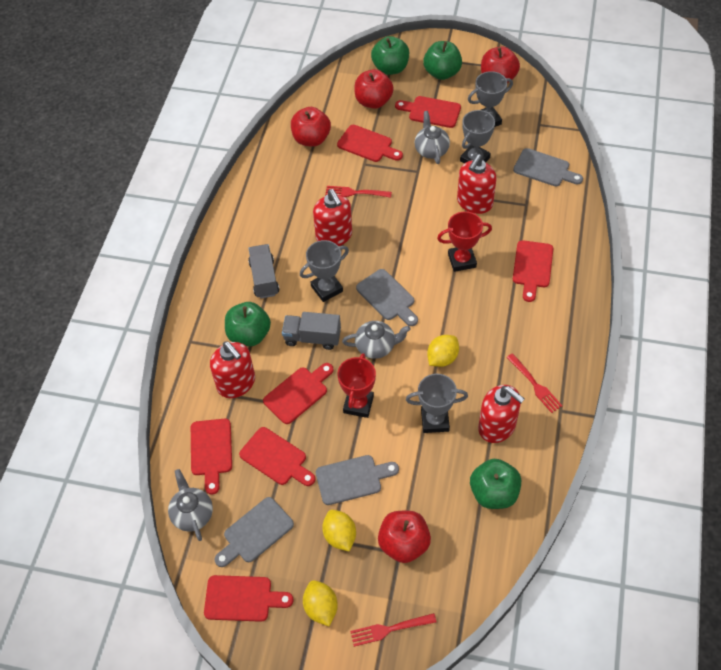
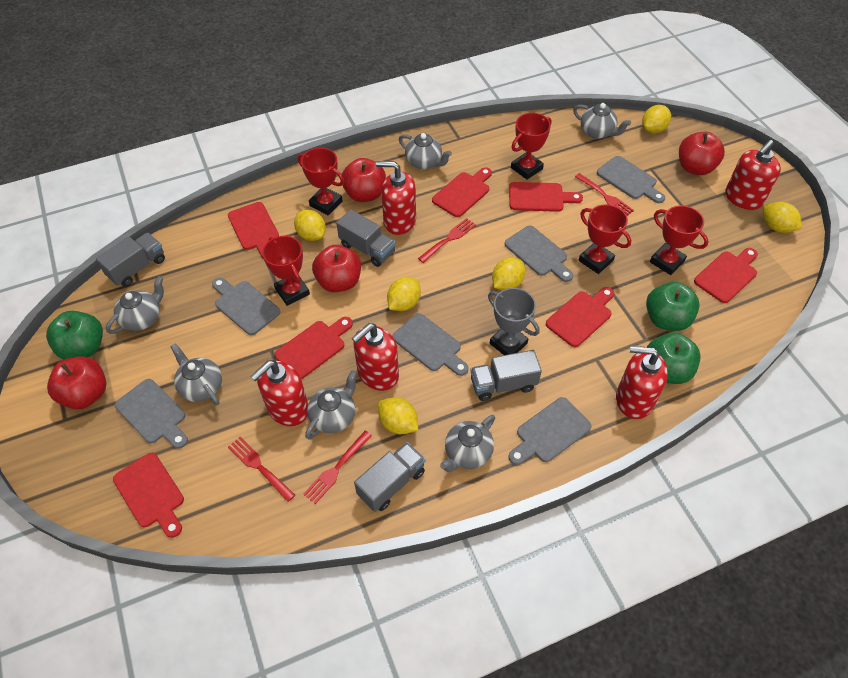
green apple: [225,302,271,346] [371,36,409,75] [423,41,462,80] [470,459,521,509] = 4 -> [46,311,103,360] [646,282,700,331] [647,332,701,384] = 3
grey cutting board: [214,497,294,567] [316,455,399,505] [356,269,418,326] [513,148,583,186] = 4 -> [115,379,188,449] [212,278,280,335] [393,313,469,376] [505,226,573,282] [508,397,592,465] [597,156,665,203] = 6
grey teapot: [168,469,213,541] [342,321,411,359] [415,111,450,164] = 3 -> [106,276,164,334] [170,343,222,405] [305,370,357,439] [399,133,452,169] [440,415,495,472] [573,103,631,139] = 6
grey trophy: [300,240,349,302] [406,374,468,433] [460,110,495,163] [468,71,513,127] = 4 -> [488,288,540,355] = 1
grey truck: [248,244,279,298] [282,312,341,350] = 2 -> [96,233,165,287] [336,209,396,267] [354,442,425,512] [470,350,542,401] = 4
red fork: [325,186,392,197] [350,613,437,647] [506,353,562,413] = 3 -> [228,437,295,502] [303,431,372,504] [418,218,476,263] [575,173,634,215] = 4
red soap dispenser: [210,341,255,398] [313,189,352,246] [457,154,497,214] [478,385,525,443] = 4 -> [250,360,308,426] [352,323,399,391] [376,161,416,235] [616,346,668,419] [725,140,781,210] = 5
red trophy: [337,353,376,418] [437,211,492,272] = 2 -> [262,236,310,306] [298,148,344,215] [511,113,552,180] [579,204,631,274] [650,205,709,275] = 5
yellow lemon: [303,580,338,626] [322,510,356,552] [427,335,459,367] = 3 -> [294,210,326,241] [378,397,418,434] [387,277,421,311] [492,258,525,290] [642,105,671,133] [763,202,802,233] = 6

